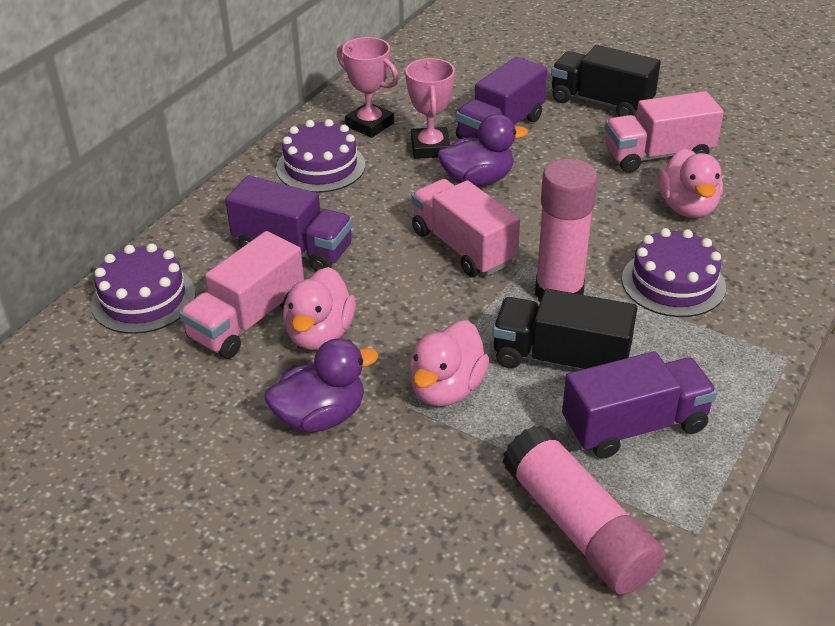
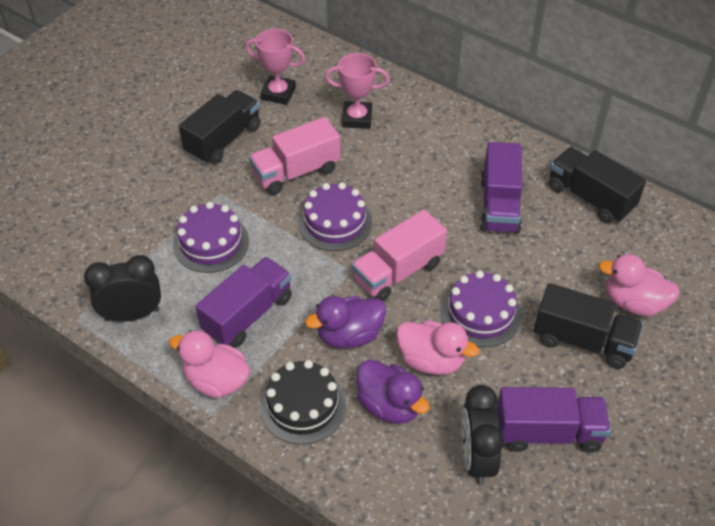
black cake: none = 0 -> [260,360,346,444] = 1
black clock: none = 0 -> [84,255,161,322] [461,385,504,485] = 2
black truck: [492,289,637,370] [551,45,661,117] = 2 -> [179,90,261,164] [534,283,643,369] [549,147,646,223] = 3
pink glue stick: [502,425,665,595] [535,159,598,302] = 2 -> none = 0
pink truck: [179,231,304,359] [411,179,520,277] [605,91,724,173] = 3 -> [249,117,341,195] [352,209,447,302] = 2

